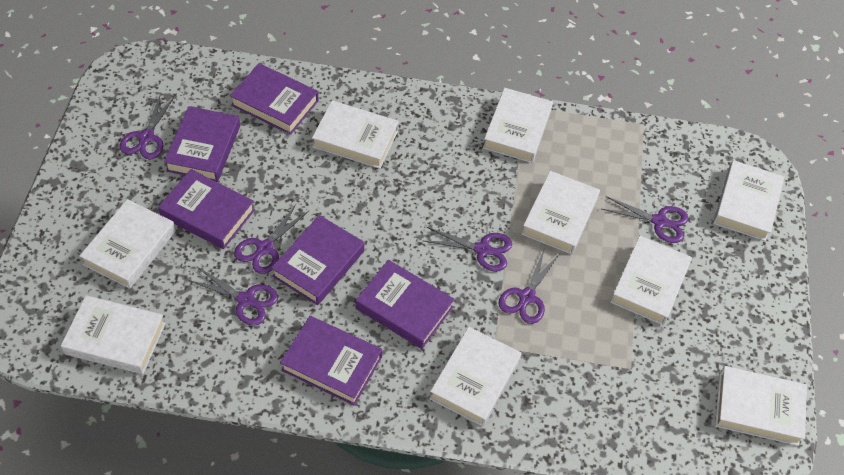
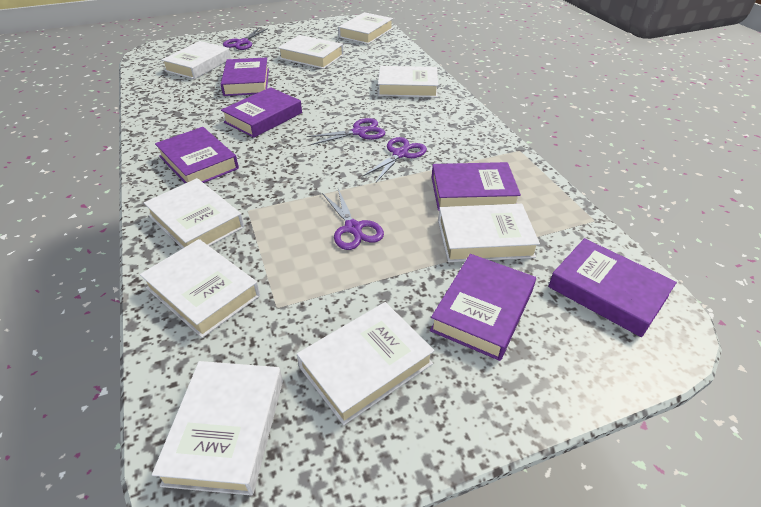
purple scissors: [120,93,175,159] [188,267,278,326] [234,203,309,274] [424,227,512,272] [499,250,559,324] [602,196,689,243] = 6 -> [223,28,268,50] [307,118,385,145] [322,189,384,250] [362,137,427,182] = 4

